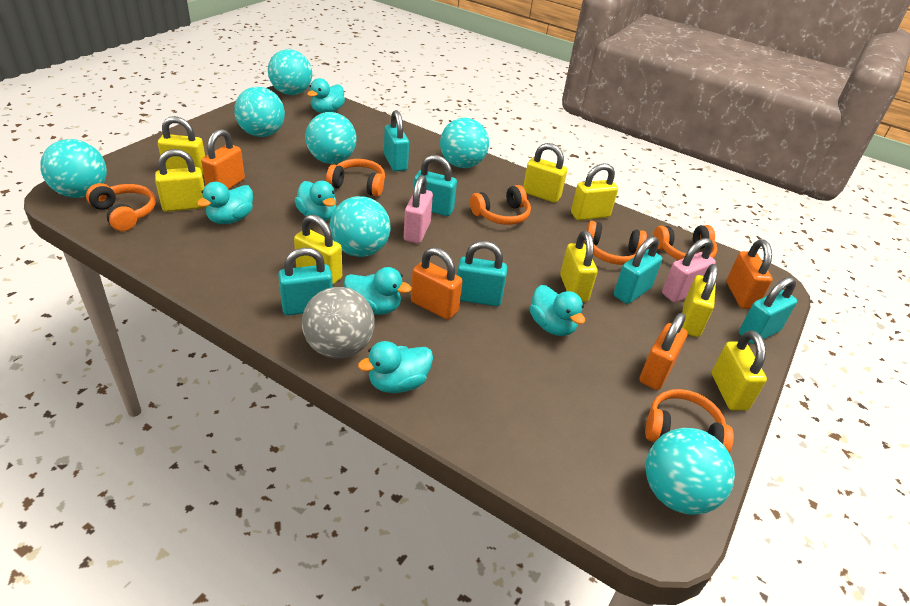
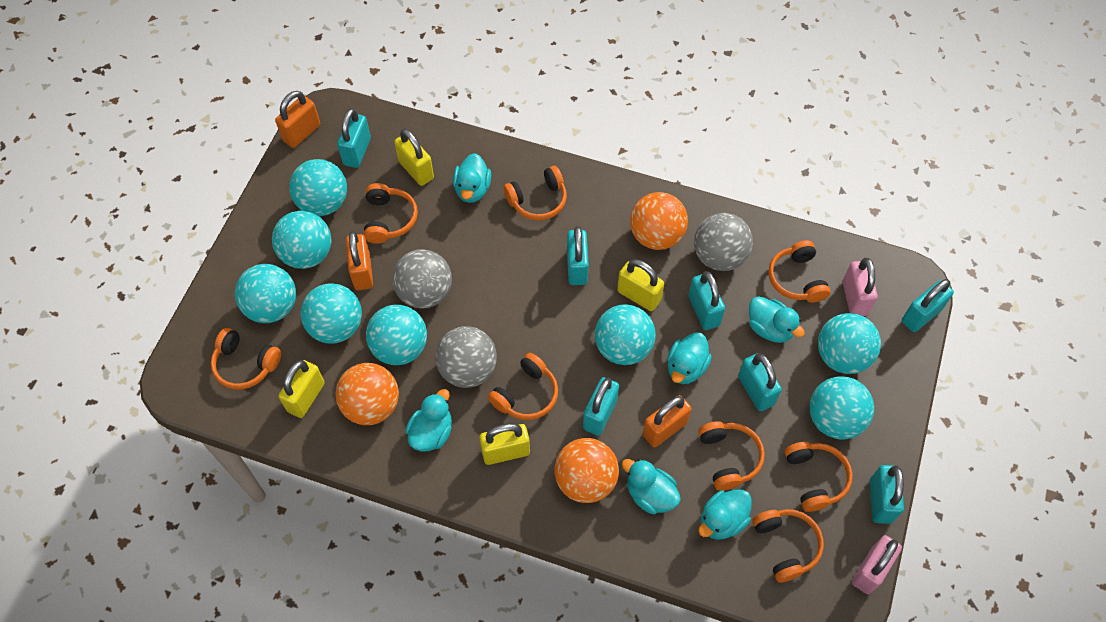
grey ball: [302,287,375,359] = 1 -> [392,249,452,309] [435,326,497,388] [694,213,753,271] = 3
orange ball: none = 0 -> [335,363,399,425] [555,438,619,503] [630,192,688,250] = 3
orange headphones: [86,183,156,231] [326,159,385,197] [470,185,531,225] [585,221,647,265] [645,389,734,453] [653,225,717,260] = 6 -> [211,328,281,390] [364,183,418,244] [488,353,558,420] [504,166,567,220] [698,421,765,491] [752,509,824,583] [768,240,831,303] [784,442,853,512] = 8
orange padlock: [201,129,245,190] [411,247,463,320] [639,313,688,390] [726,239,773,309] = 4 -> [275,91,320,148] [346,231,373,290] [643,395,692,447] = 3
turquoise ball: [40,139,107,198] [234,87,285,137] [268,49,312,95] [305,112,357,164] [330,196,391,257] [440,118,489,168] [645,428,735,515] = 7 -> [235,264,296,323] [272,211,331,269] [289,159,347,216] [300,283,362,344] [366,305,427,365] [595,304,656,365] [810,376,874,440] [818,313,881,374] = 8
turquoise padlock: [278,247,333,316] [384,110,409,171] [414,155,457,216] [457,241,507,306] [614,236,662,304] [739,277,797,344] = 6 -> [337,108,371,168] [567,226,589,285] [583,377,619,436] [688,271,725,330] [738,353,782,411] [870,465,904,524] [902,279,954,332] = 7
yellow padlock: [155,149,206,212] [158,116,205,176] [294,214,342,284] [523,143,567,203] [560,230,598,302] [571,163,618,220] [682,264,718,337] [712,330,767,410] = 8 -> [278,360,325,418] [394,129,434,186] [479,423,530,465] [617,259,664,311] = 4

